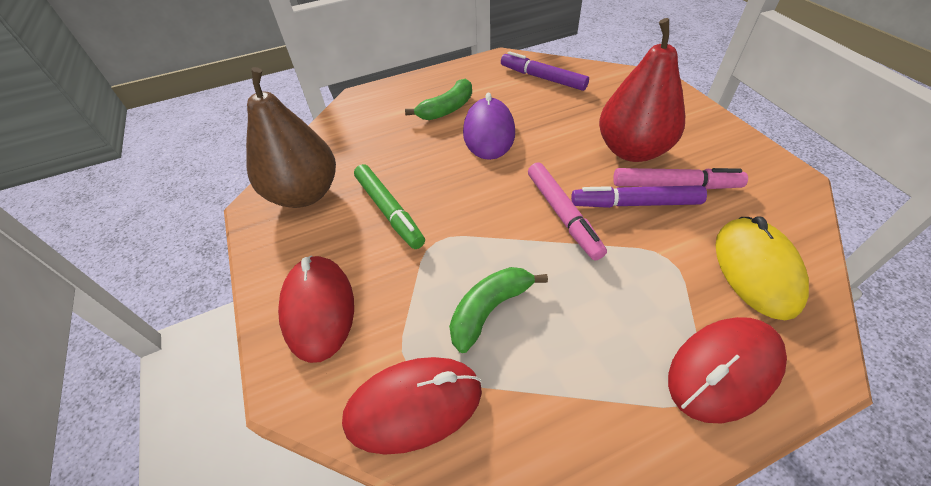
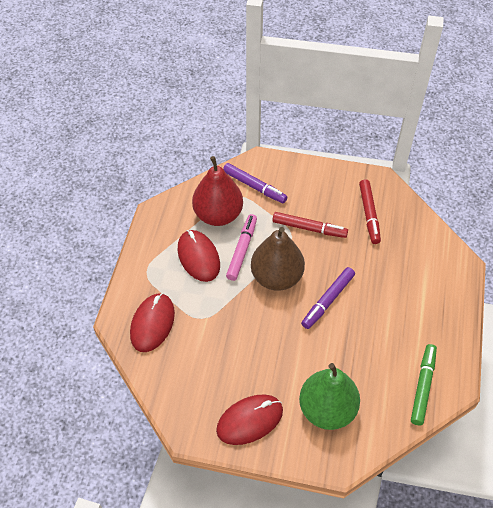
green banana: [405,79,472,120] [449,267,548,353] = 2 -> none = 0
green pear: none = 0 -> [299,363,360,430] = 1
pink marker: [528,162,607,261] [613,168,748,189] = 2 -> [226,214,257,281] = 1
purple mouse: [463,93,515,160] = 1 -> none = 0
red marker: none = 0 -> [272,212,348,238] [359,179,381,244] = 2
yellow mouse: [715,216,809,320] = 1 -> none = 0

